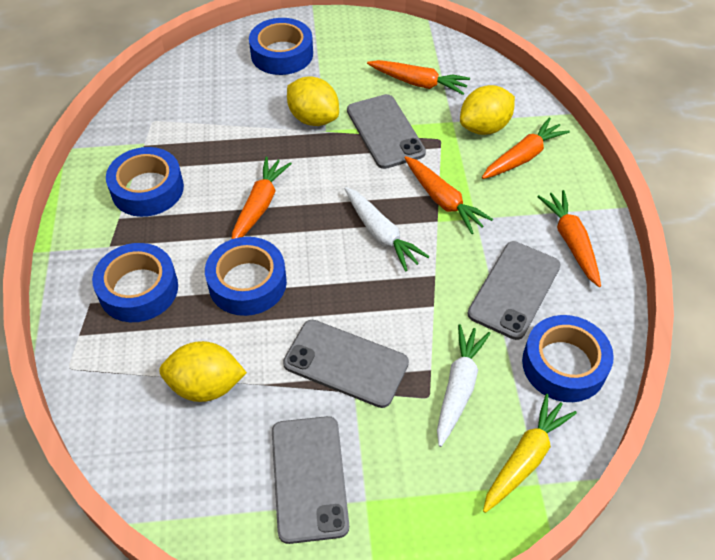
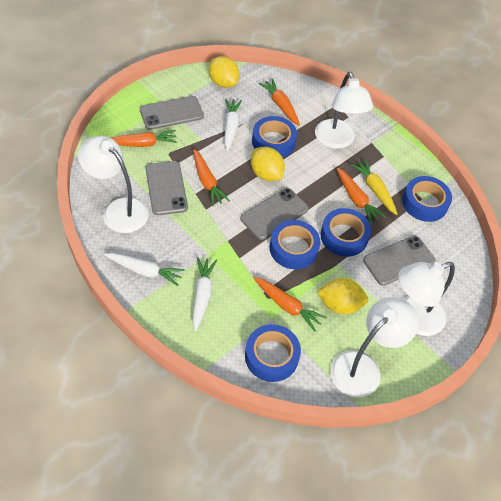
white carrot: [344,187,430,272] [437,324,491,447] = 2 -> [104,253,185,286] [192,258,217,331] [225,99,242,151] = 3
white lamp: none = 0 -> [78,136,149,233] [315,72,373,149] [330,297,419,397] [398,262,455,336] = 4

